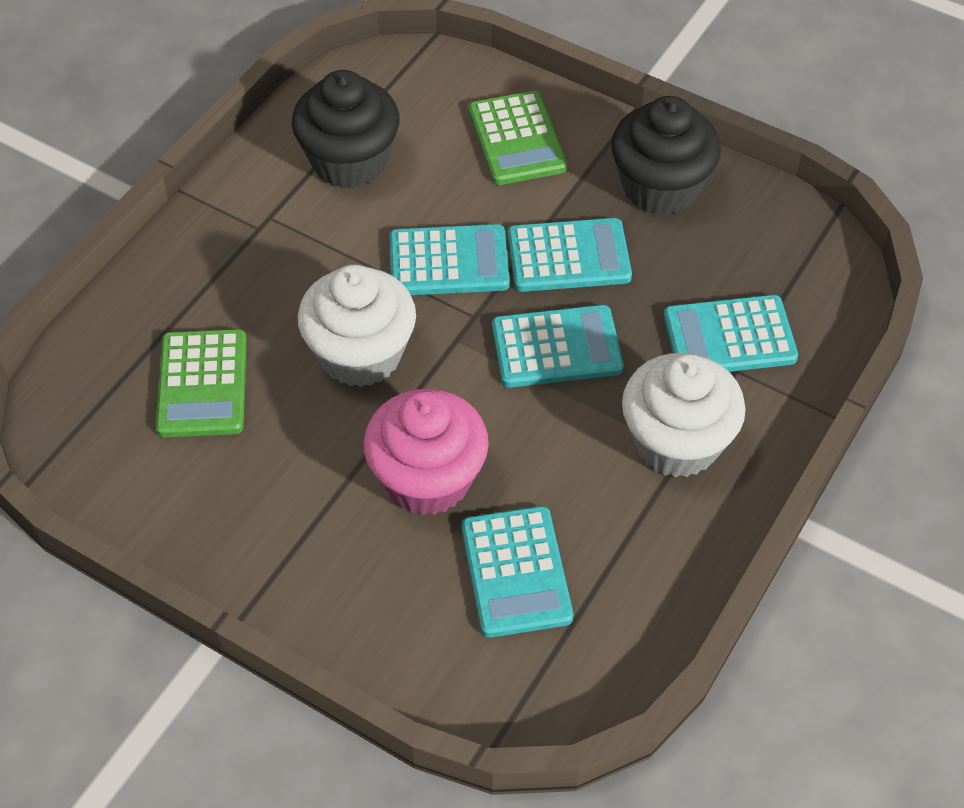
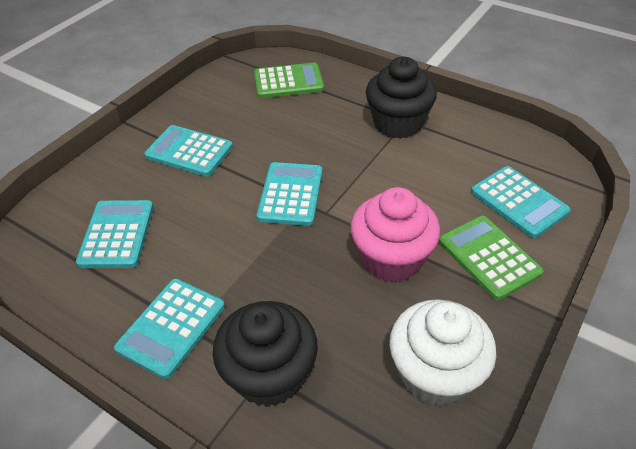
white cupcake: [298,264,416,387] [622,353,746,477] = 2 -> [389,299,496,406] = 1

